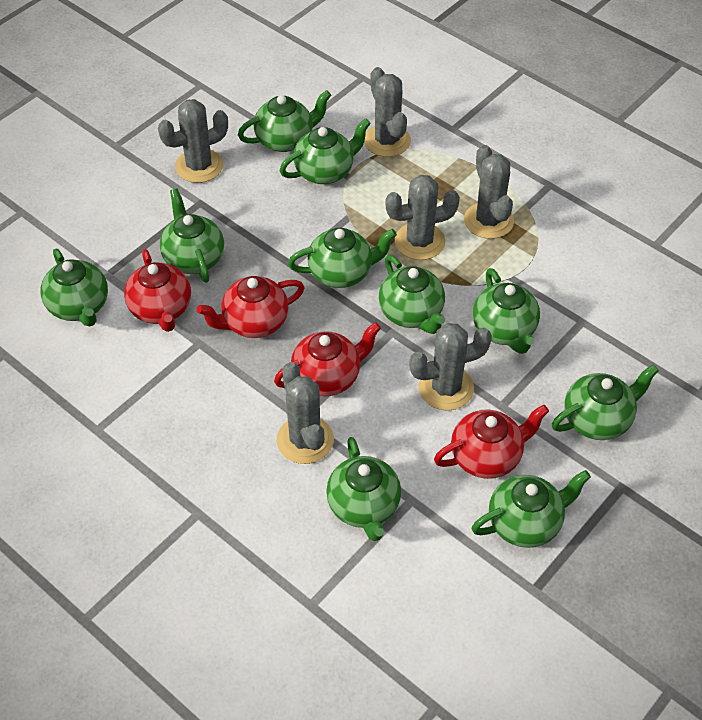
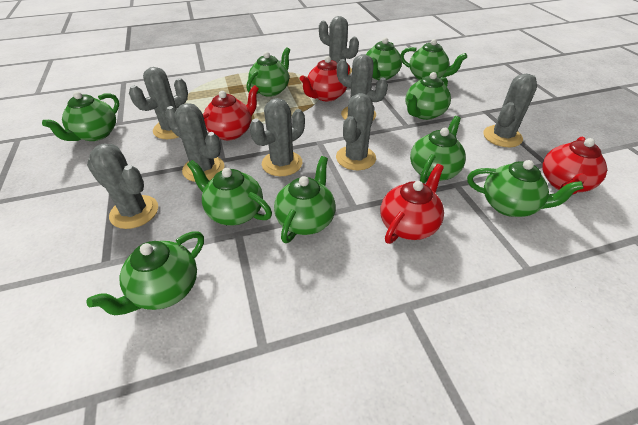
grey cactus: [158,99,228,183] [277,362,334,464] [364,67,411,157] [385,175,460,260] [409,323,492,411] [464,145,514,239] = 6 -> [87,144,158,229] [129,67,188,139] [165,103,225,182] [250,98,305,176] [319,16,359,75] [336,93,376,170] [337,54,388,120] [483,74,537,147] = 8

